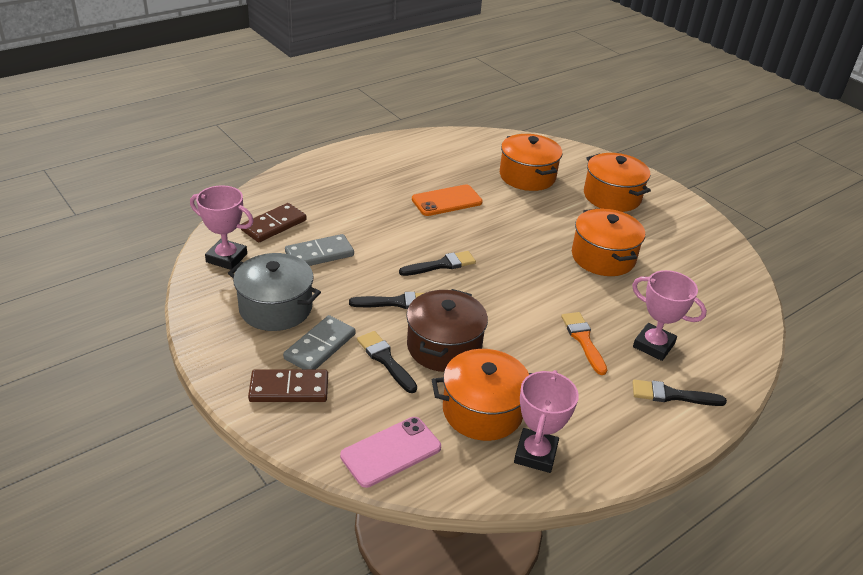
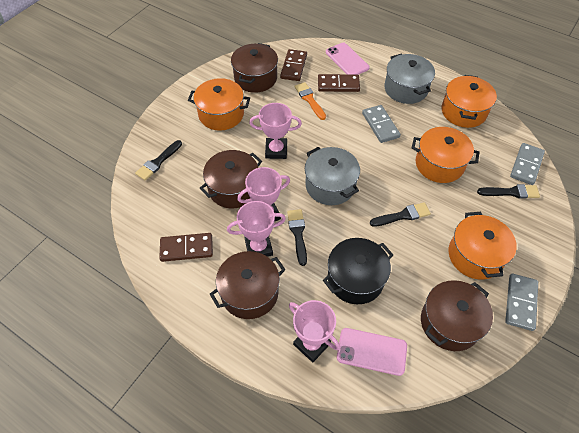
black pot: none = 0 -> [323,238,393,304] = 1
brown domino: [241,203,307,242] [248,369,328,402] = 2 -> [159,233,213,262] [280,49,307,81] [318,74,360,92] = 3
brown pot: [406,289,488,372] = 1 -> [200,150,262,208] [210,251,286,319] [231,43,278,93] [421,280,493,351] = 4
grey domino: [283,315,355,370] [285,234,354,266] = 2 -> [362,105,401,143] [505,274,538,331] [510,143,545,185] = 3
grey pot: [228,253,321,331] = 1 -> [305,147,360,205] [385,53,435,104] = 2
orange phone: [412,185,483,216] = 1 -> none = 0
pink phone: [340,417,441,488] = 1 -> [326,43,370,75] [337,328,407,376] = 2
pink trophy: [190,185,254,270] [514,370,579,473] [632,270,707,361] = 3 -> [227,201,286,257] [237,167,290,221] [249,103,302,159] [289,300,340,362] = 4

